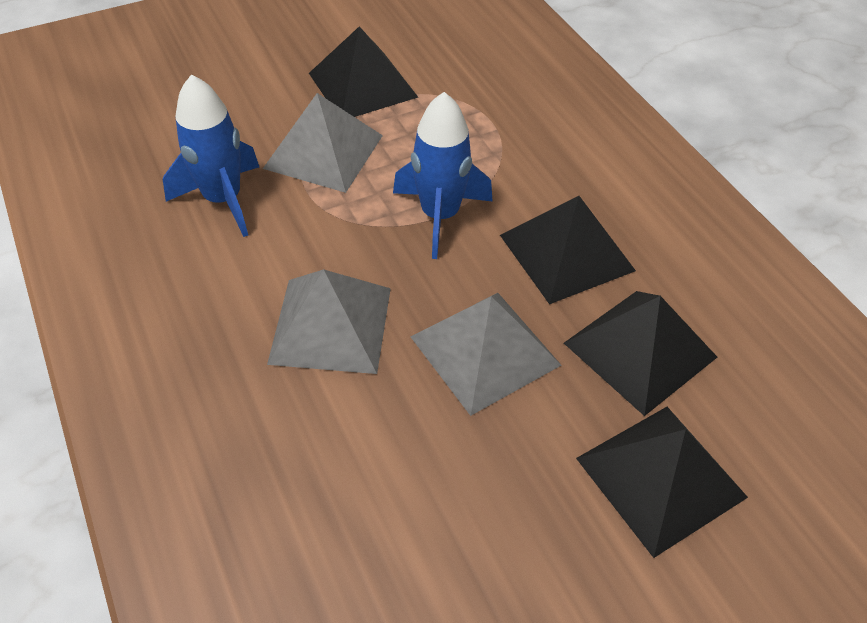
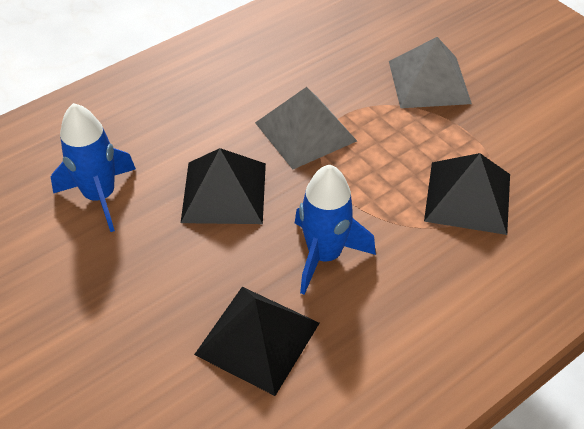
black pyramid: [309,27,418,117] [500,196,636,304] [564,291,717,416] [576,407,748,558] = 4 -> [181,148,266,224] [194,287,320,396] [424,153,510,235] = 3
grey pyramid: [263,93,383,193] [267,269,391,374] [410,293,561,416] = 3 -> [255,87,357,169] [389,37,472,108] = 2

